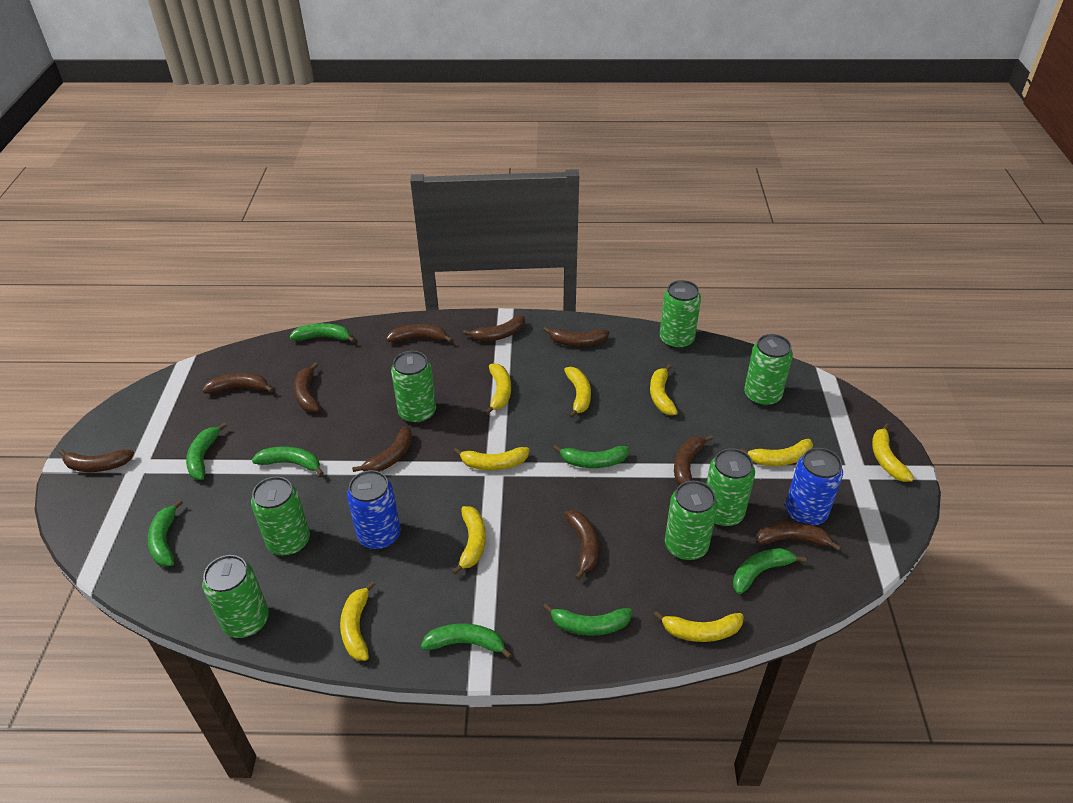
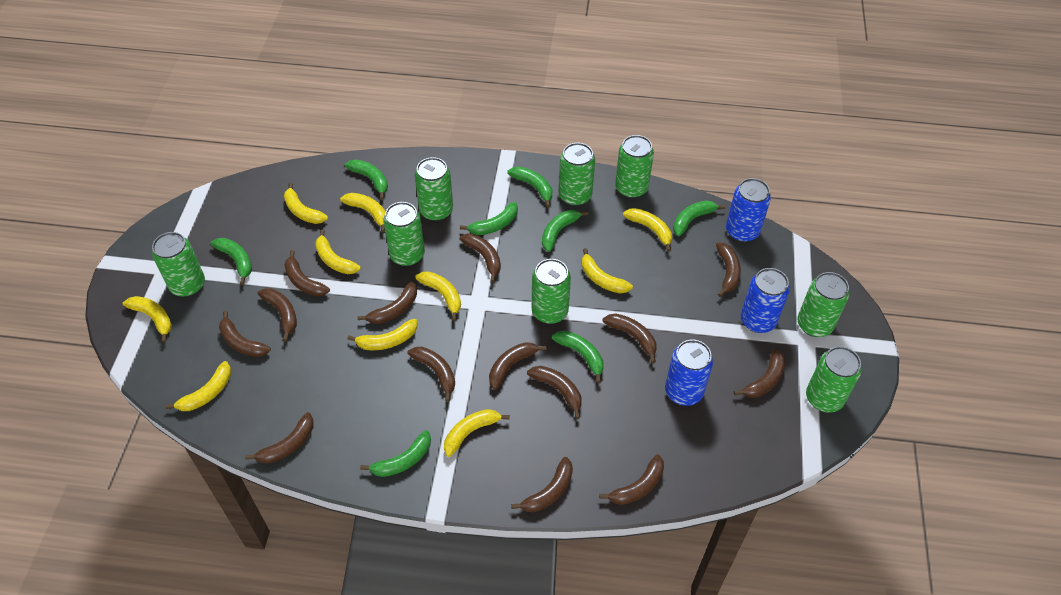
blue can: [347,470,401,549] [785,448,843,525] = 2 -> [665,340,713,406] [726,178,771,242] [741,268,790,333] = 3
brown banana: [58,449,134,472] [202,373,274,394] [294,362,320,412] [352,426,412,472] [386,324,453,343] [463,315,525,341] [543,327,609,346] [564,510,599,580] [674,435,713,485] [756,521,842,551] = 10 -> [219,311,271,357] [245,412,314,464] [258,288,297,342] [284,250,330,296] [358,282,417,324] [407,347,455,402] [459,234,501,283] [489,342,547,390] [511,457,573,512] [527,366,582,419] [599,454,664,505] [603,313,657,363] [716,243,741,297] [734,349,785,398] = 14
green can: [202,555,269,638] [251,477,310,556] [391,351,436,424] [660,280,701,349] [665,480,718,561] [706,448,755,527] [744,334,793,406] = 7 -> [152,232,205,297] [383,202,425,266] [415,157,453,221] [532,259,571,324] [558,143,595,206] [615,135,654,198] [797,272,850,337] [806,346,862,413] = 8
yellow banana: [340,581,376,661] [452,506,486,575] [453,447,529,470] [485,363,511,415] [564,367,591,418] [650,364,678,415] [653,611,744,642] [740,439,813,466] [872,423,914,482] = 9 -> [123,296,172,342] [165,361,231,411] [284,183,328,224] [315,230,361,274] [340,193,386,232] [347,319,417,350] [415,271,461,321] [444,409,510,457] [582,248,633,294] [623,208,672,252] = 10

